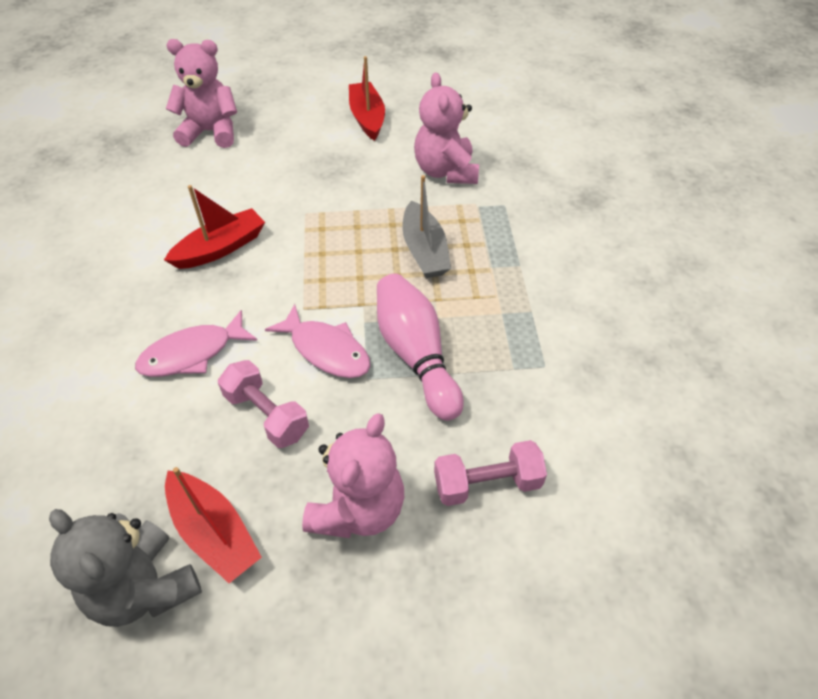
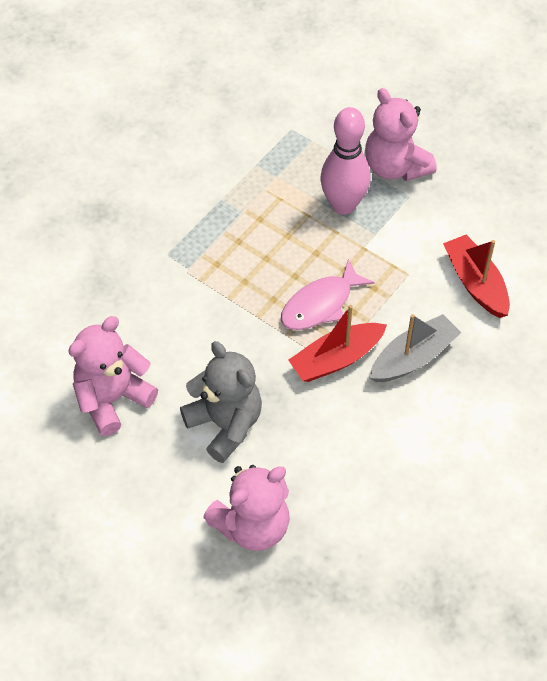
pink dumbbell: [218,360,309,448] [434,440,547,506] = 2 -> none = 0
pink fish: [135,310,258,377] [265,304,370,378] = 2 -> [281,259,375,330] = 1
red boat: [164,185,265,269] [165,467,262,583] [349,56,385,141] = 3 -> [288,305,387,382] [443,235,510,318] = 2

